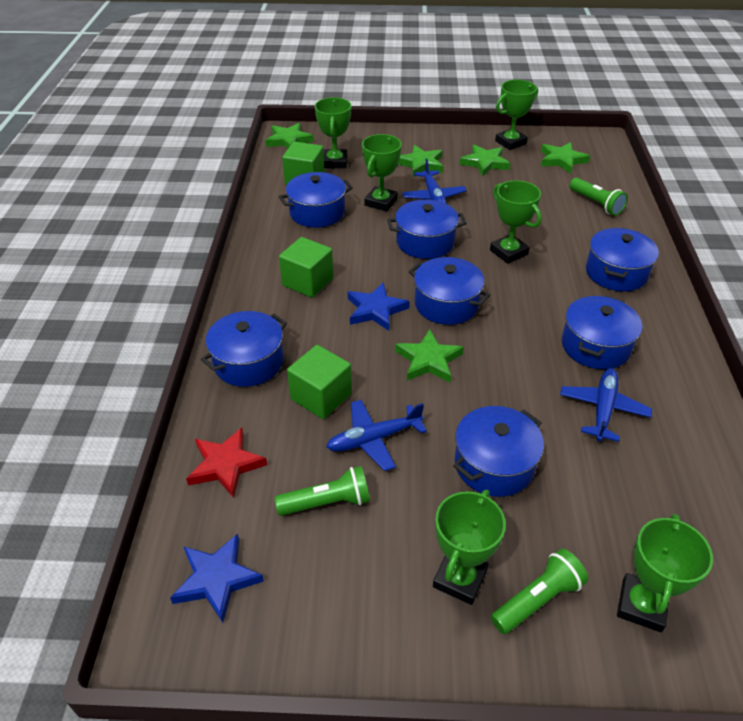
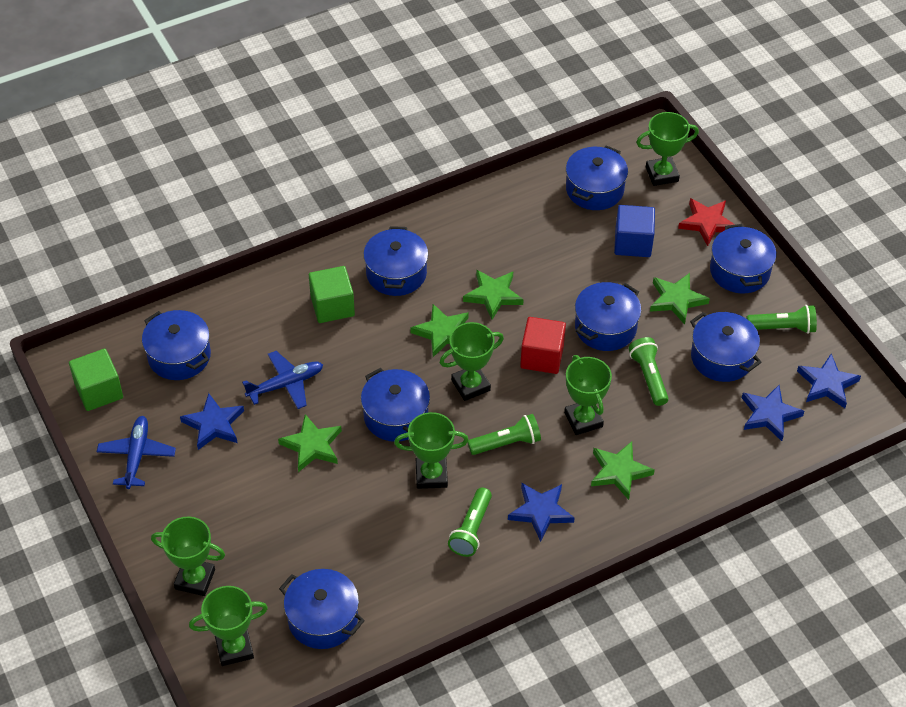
blue cube: none = 0 -> [614,205,655,257] = 1
blue plane: [326,400,427,471] [402,159,467,203] [560,368,652,442] = 3 -> [97,416,176,489] [242,351,323,409] = 2
blue pot: [201,311,287,387] [279,172,353,228] [387,199,466,259] [409,257,490,325] [453,406,544,497] [562,296,642,369] [586,228,659,291] = 7 -> [142,310,211,380] [279,569,365,649] [361,368,430,442] [363,226,428,296] [566,146,628,210] [575,282,641,351] [690,312,762,382] [710,224,777,294] = 8
blue star: [170,534,264,623] [348,282,410,331] = 2 -> [180,393,244,450] [508,483,575,542] [742,385,804,441] [797,354,861,408] = 4
green cube: [279,237,333,298] [282,142,325,185] [287,345,352,419] = 3 -> [69,349,123,411] [309,266,355,323] = 2
green flashlight: [275,466,370,516] [491,549,588,634] [569,178,628,216] = 3 -> [448,488,492,557] [468,414,541,455] [628,337,669,406] [747,305,817,334] = 4
red cube: none = 0 -> [520,317,566,374] = 1

